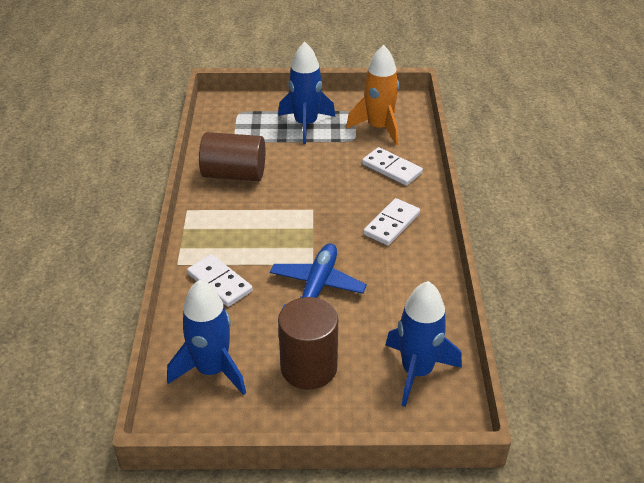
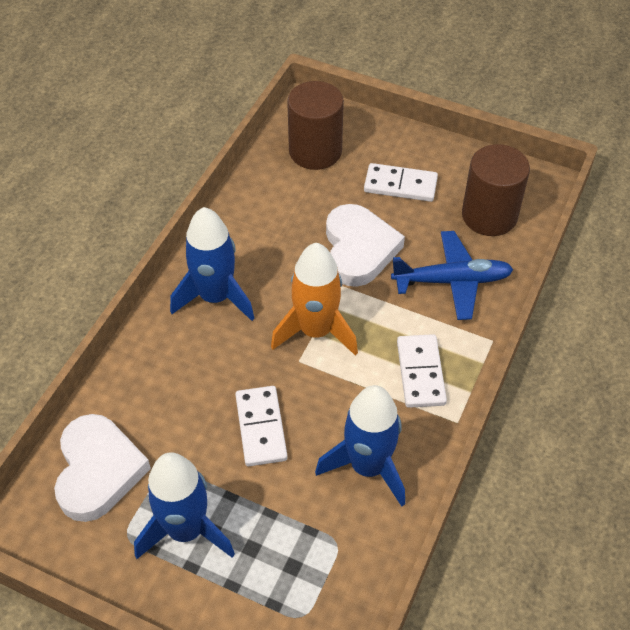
white heart: none = 0 -> [54,414,151,522] [326,204,405,287] = 2

